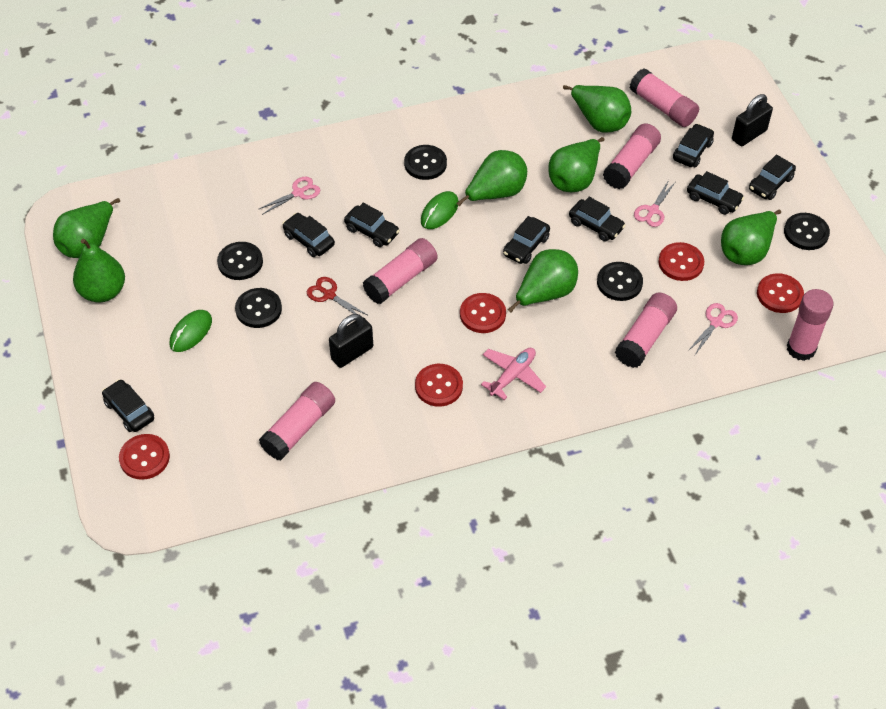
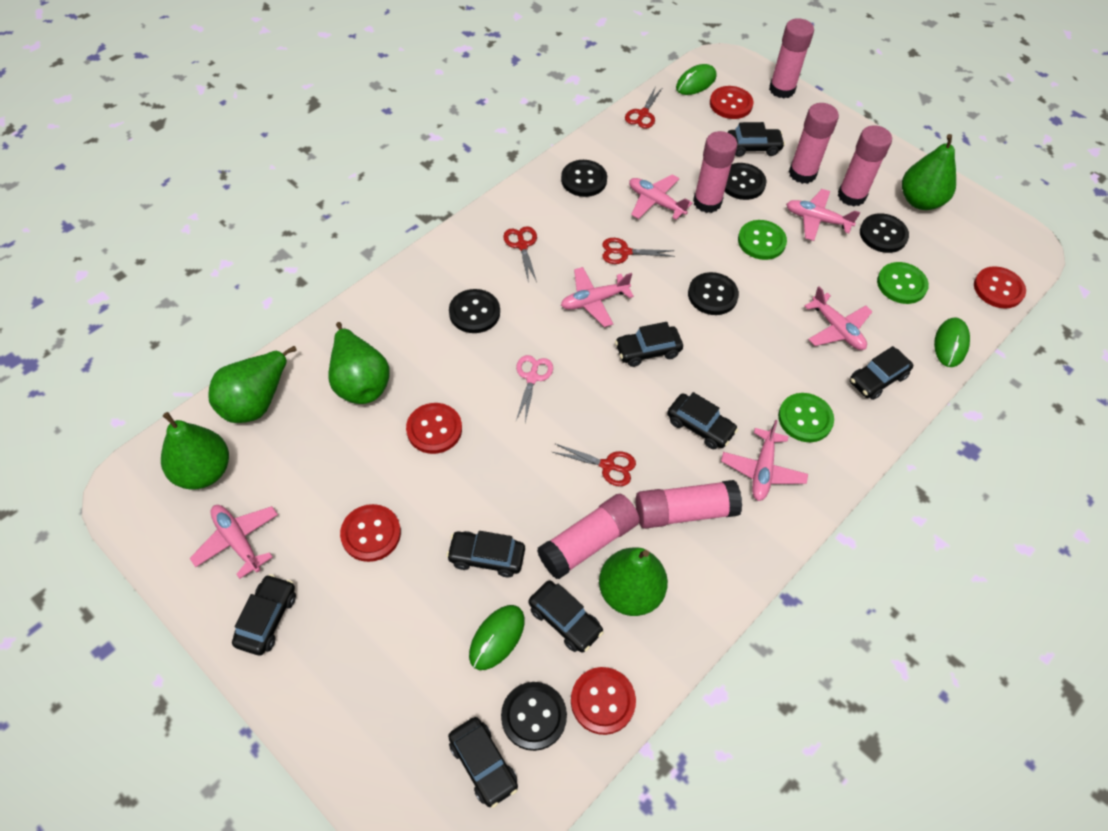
black button: [217,242,263,280] [235,288,282,328] [404,145,447,180] [597,262,643,301] [784,213,830,250] = 5 -> [449,289,500,333] [501,682,567,751] [561,160,607,197] [688,272,739,315] [724,163,767,200] [860,213,909,253] = 6
black padlock: [329,314,373,368] [732,94,773,146] = 2 -> none = 0
green button: none = 0 -> [738,220,787,260] [778,393,834,442] [877,262,929,304] = 3
green mouse: [169,310,212,352] [421,191,459,229] = 2 -> [469,605,525,670] [676,64,716,95] [934,317,970,367] = 3
green pear: [53,198,120,258] [73,238,125,302] [457,150,527,207] [508,249,578,313] [548,137,604,192] [563,85,631,133] [721,210,781,265] = 7 -> [161,412,229,490] [208,346,296,423] [328,322,390,404] [599,548,668,616] [902,134,956,210] = 5
pink plane: [481,348,546,400] = 1 -> [190,505,278,579] [561,267,634,327] [629,174,692,220] [721,420,808,501] [786,189,860,241] [805,286,872,350] = 6
pink scissors: [259,176,320,215] [634,180,675,227] [688,303,738,355] = 3 -> [516,355,553,422] = 1
red scissors: [307,277,367,315] = 1 -> [503,226,537,283] [552,444,636,486] [602,238,675,264] [625,86,663,129] = 4

